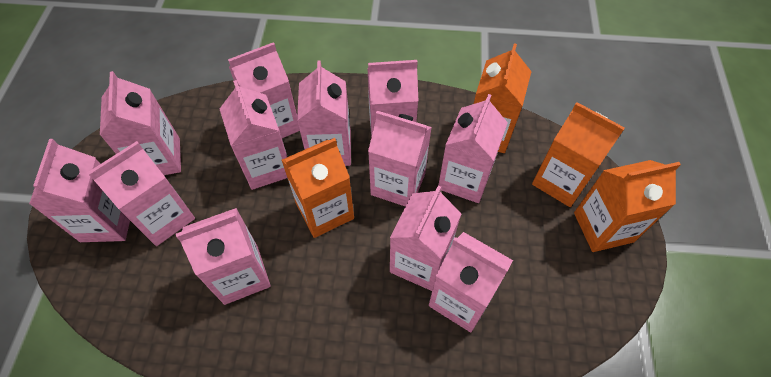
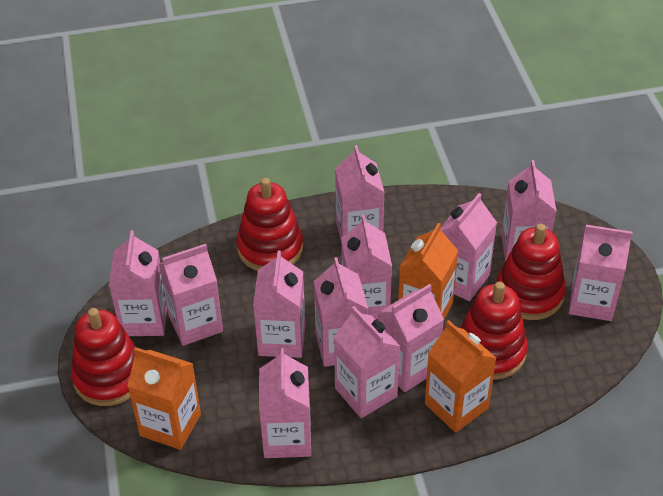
orange carton: [282,138,354,238] [474,43,532,153] [532,102,625,207] [574,160,681,252] = 4 -> [127,347,201,450] [398,223,459,319] [425,320,496,433] = 3
red stacking toy: none = 0 -> [71,308,136,406] [236,178,303,271] [460,281,528,380] [496,223,566,320] = 4

